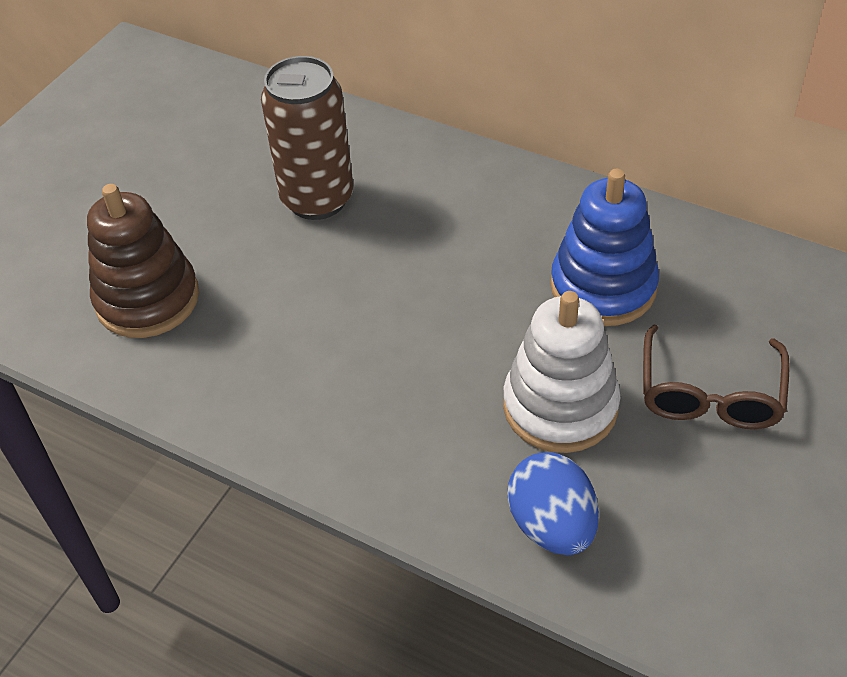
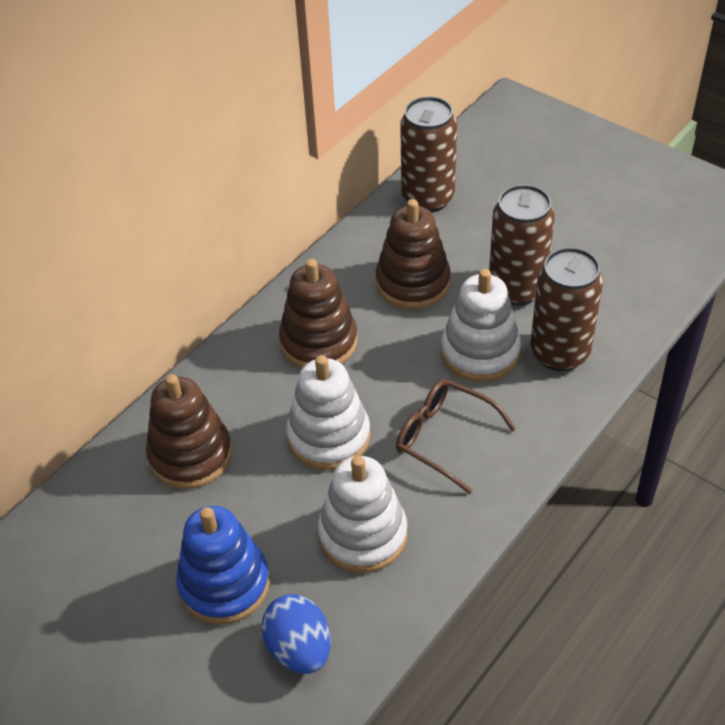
brown can: [261,56,353,220] = 1 -> [400,96,457,213] [489,184,555,306] [530,247,603,371] = 3
brown stacking toy: [87,184,199,338] = 1 -> [146,374,232,489] [279,259,357,368] [376,199,451,309] = 3
white stacking toy: [503,291,620,453] = 1 -> [286,355,370,470] [318,456,407,573] [441,269,521,382] = 3

